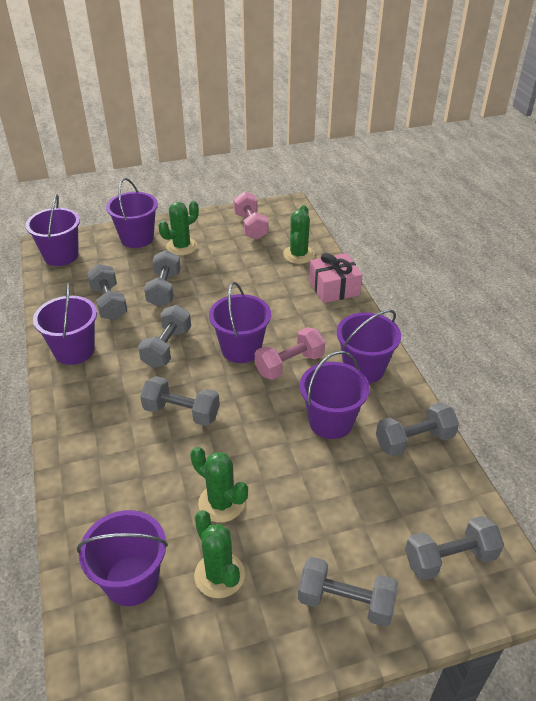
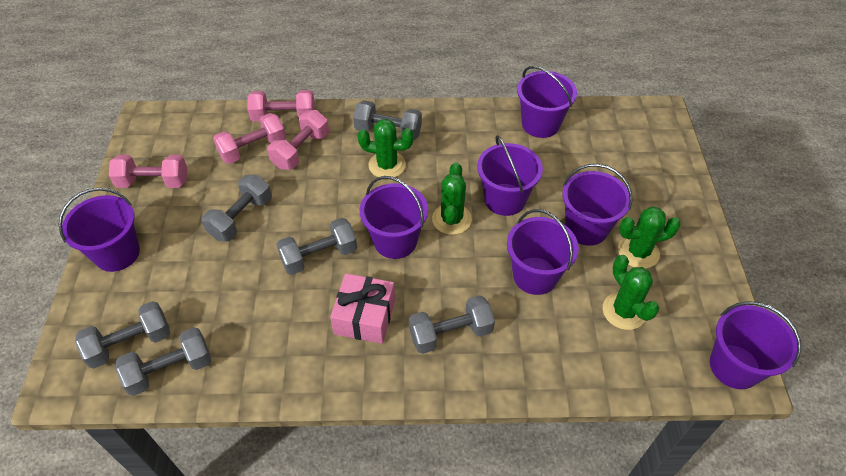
grey dumbbell: [87,264,127,320] [138,305,191,368] [140,376,220,426] [144,250,181,307] [298,557,398,627] [376,402,459,457] [405,516,504,580] = 7 -> [75,301,170,369] [116,327,211,396] [202,175,272,242] [276,218,357,275] [353,100,422,140] [409,295,495,354] = 6
pink dumbbell: [233,191,268,240] [255,327,325,380] = 2 -> [109,155,187,188] [213,113,286,164] [247,90,315,121] [267,110,329,170] = 4

